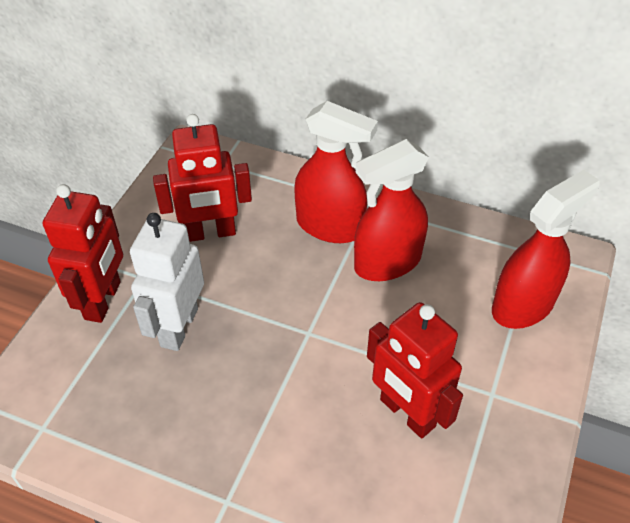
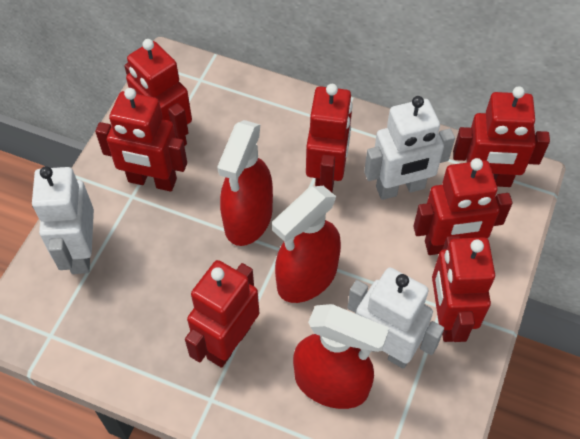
red robot: [43,184,123,323] [153,114,252,242] [367,302,463,438] = 3 -> [95,88,187,192] [124,39,192,146] [185,260,259,368] [306,84,353,193] [413,158,512,255] [432,236,495,342] [453,86,550,187] = 7
white robot: [130,213,204,351] = 1 -> [32,166,94,274] [347,268,444,369] [364,96,455,200] = 3

